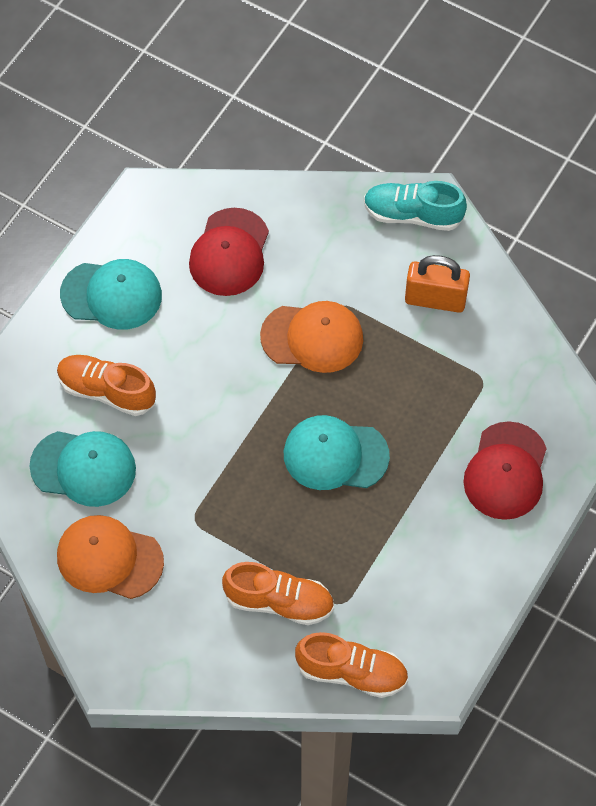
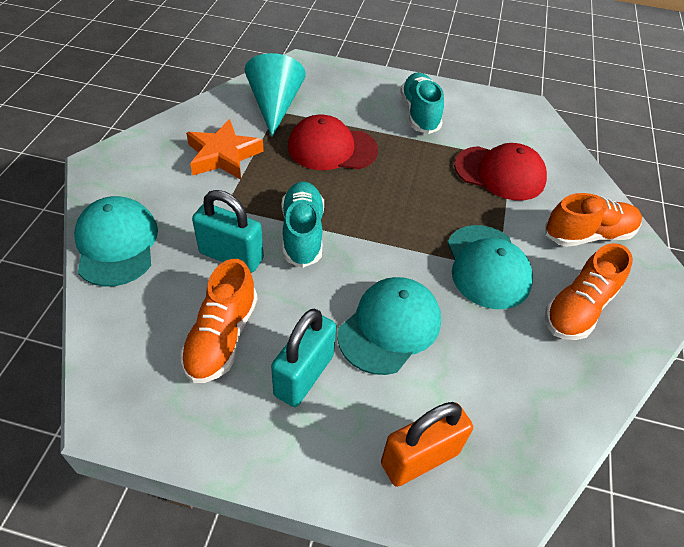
orange cap: [57,515,164,599] [260,301,363,373] = 2 -> none = 0
orange star: none = 0 -> [186,119,264,180] = 1
turquoise cone: none = 0 -> [245,53,306,137] = 1
turquoise padlock: none = 0 -> [192,190,264,273] [271,309,336,407] = 2
turquoise shoe: [364,181,467,231] = 1 -> [282,181,324,268] [401,73,444,134] = 2

